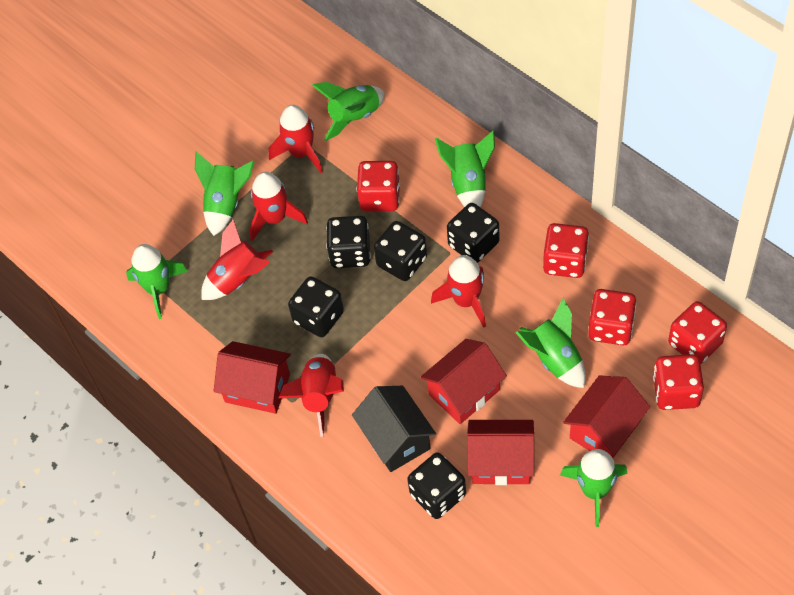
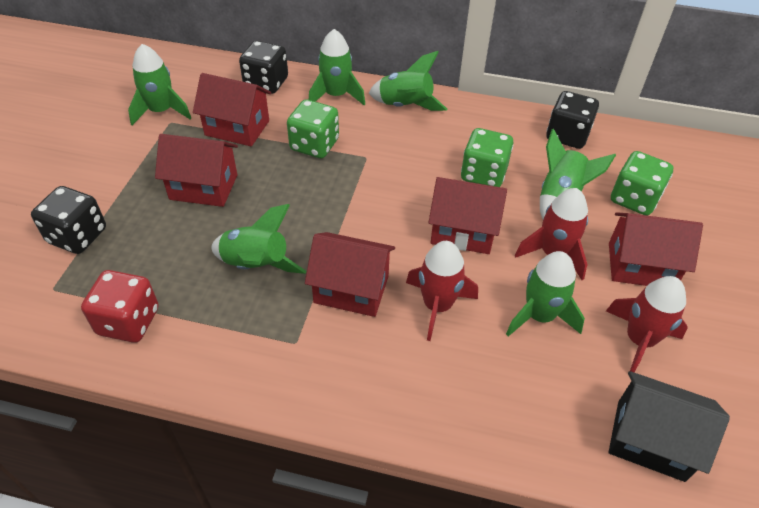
black dice: [288,276,344,338] [326,216,371,268] [374,221,427,281] [407,452,466,519] [447,203,500,263] = 5 -> [31,186,106,254] [239,41,288,94] [546,91,599,149] = 3
green dice: none = 0 -> [287,100,339,158] [461,128,513,187] [611,151,673,216] = 3
red dice: [357,161,400,211] [543,223,589,278] [588,289,637,345] [653,354,704,410] [668,301,727,364] = 5 -> [81,270,159,343] = 1
red house: [214,341,291,414] [420,339,507,424] [467,420,534,485] [563,375,650,458] = 4 -> [155,134,238,207] [193,73,271,147] [305,232,395,317] [428,177,507,254] [609,212,703,286] = 5
red rocket: [201,219,273,300] [250,172,308,241] [269,105,323,173] [279,354,344,437] [431,255,486,328] = 5 -> [406,241,478,341] [515,188,588,280] [606,276,688,372] = 3

